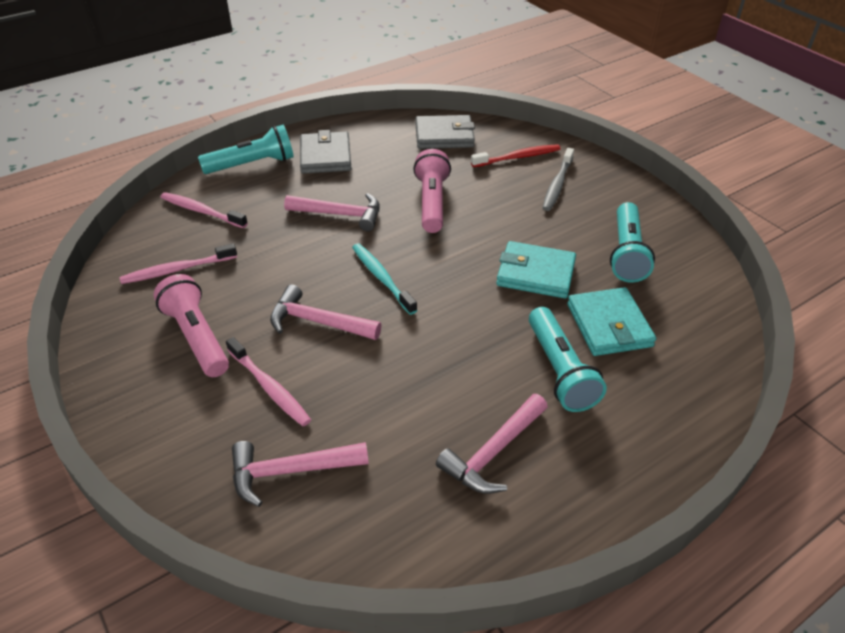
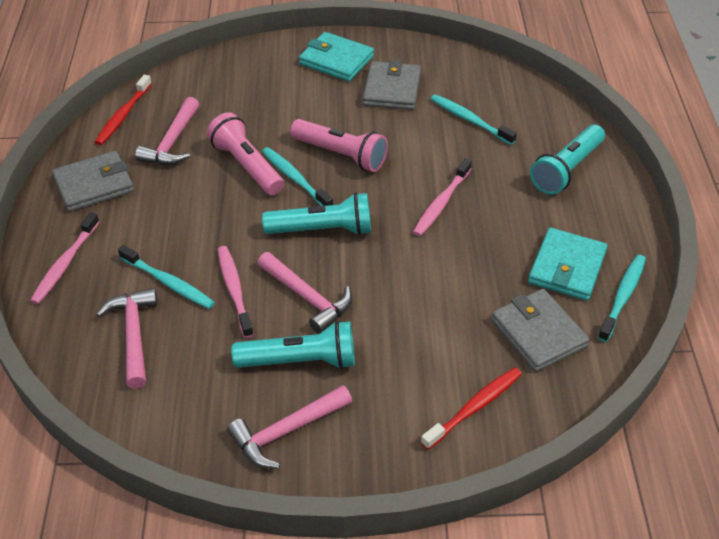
grey toothbrush: [542,148,574,211] = 1 -> none = 0
grey wallet: [300,130,351,174] [415,115,475,149] = 2 -> [52,151,134,212] [363,60,421,110] [491,289,590,372] = 3
red toothbrush: [471,144,561,167] = 1 -> [95,75,152,145] [421,367,522,450] = 2
turquoise toothbrush: [352,243,417,315] = 1 -> [118,245,215,309] [262,147,333,206] [431,94,517,145] [598,255,646,342] = 4

